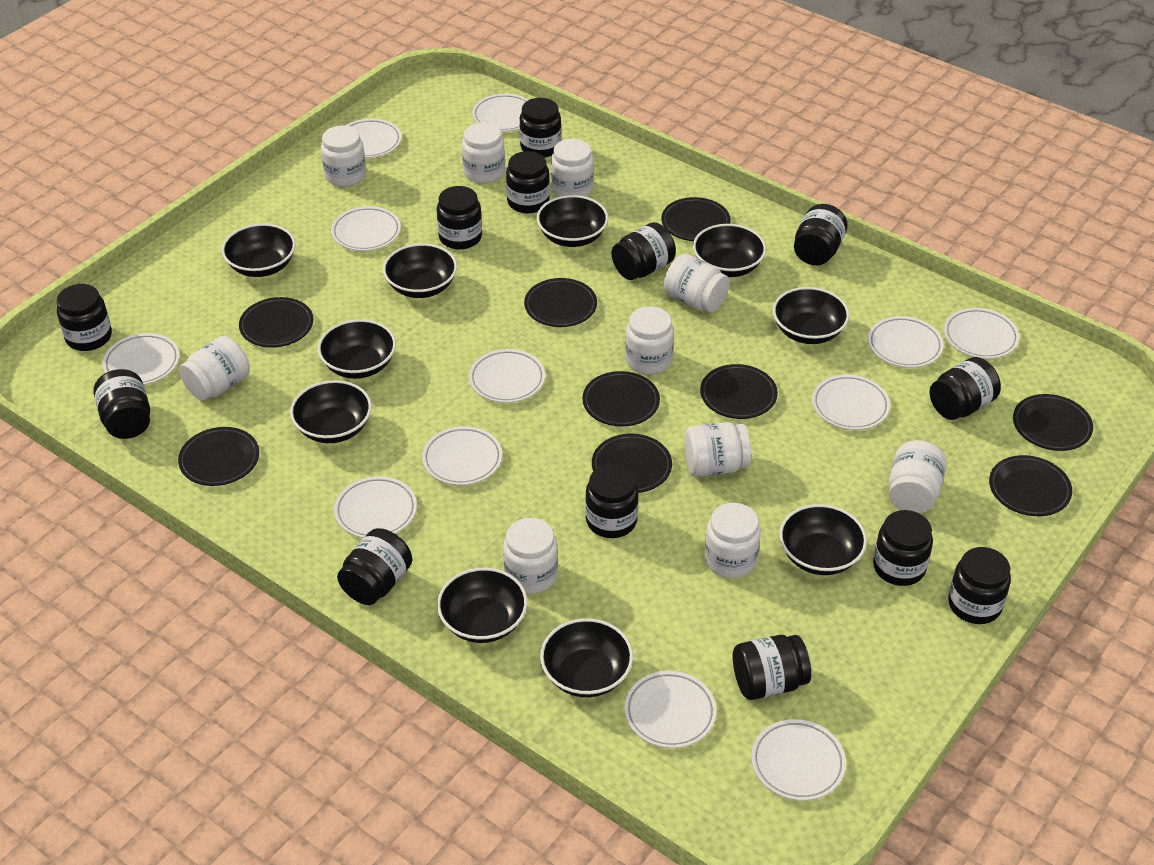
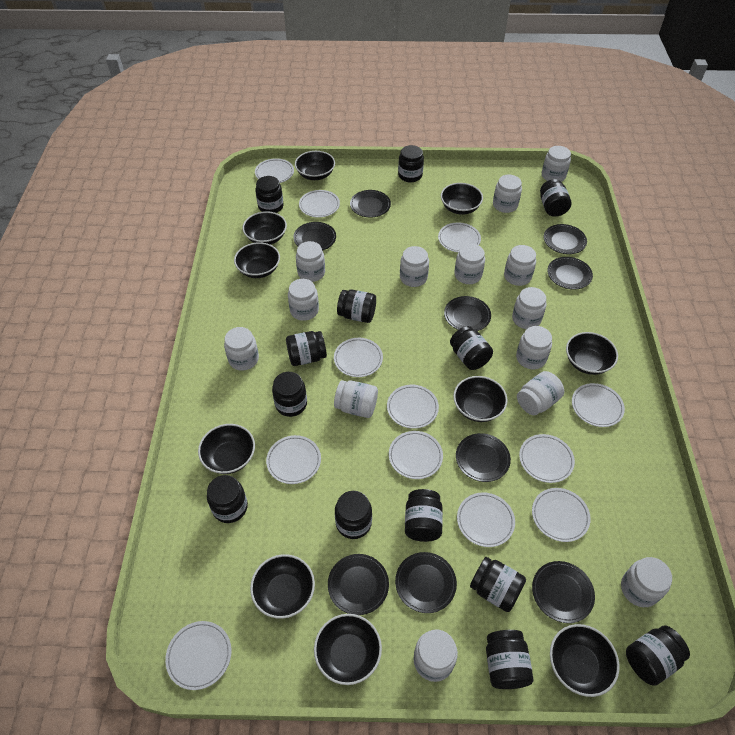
white jar: [179,336,250,401] [321,125,366,187] [462,122,505,183] [503,518,558,594] [551,139,594,197] [625,306,674,374] [664,254,730,312] [685,422,751,477] [705,503,761,578] [888,440,947,513] = 10 -> [224,327,259,371] [288,279,319,321] [296,241,325,282] [334,380,378,418] [400,246,429,287] [414,630,458,682] [454,244,485,284] [493,175,522,213] [504,245,536,286] [512,287,546,329] [516,326,552,369] [517,371,564,415] [542,146,571,182] [621,557,672,607] = 14

